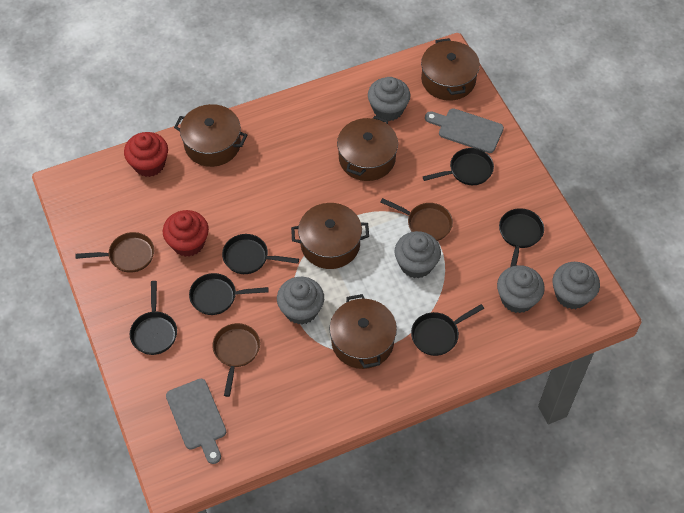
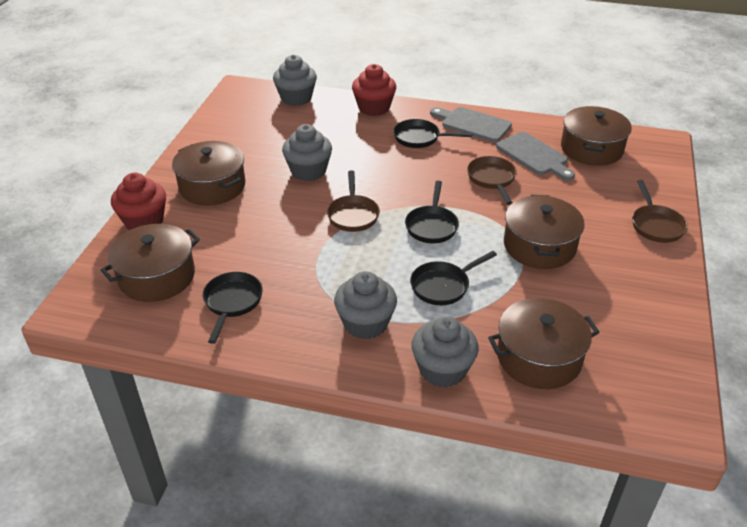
black pan: [130,281,177,355] [189,273,269,315] [222,234,299,274] [411,304,484,356] [423,148,494,185] [499,208,544,267] = 6 -> [203,272,263,344] [393,119,472,148] [405,181,459,244] [410,251,497,305] = 4
grey cupcake: [277,277,324,325] [368,77,410,121] [394,231,441,278] [497,265,545,313] [553,262,600,309] = 5 -> [273,55,317,106] [282,124,332,181] [334,271,397,339] [412,316,479,388] = 4

